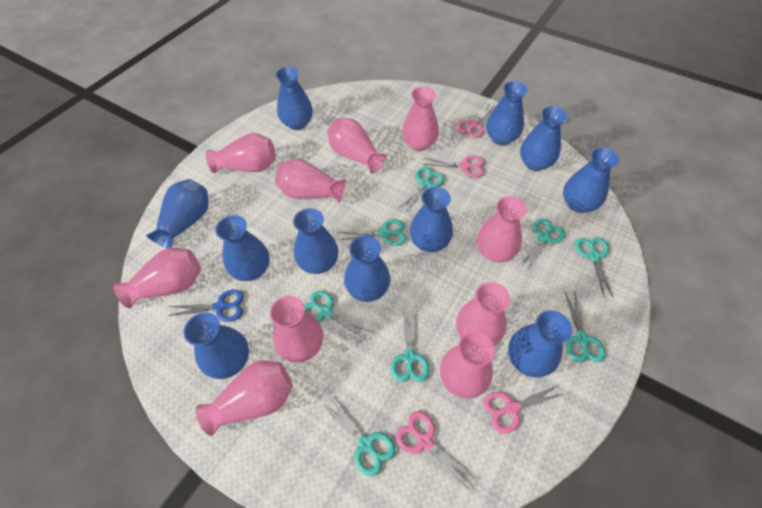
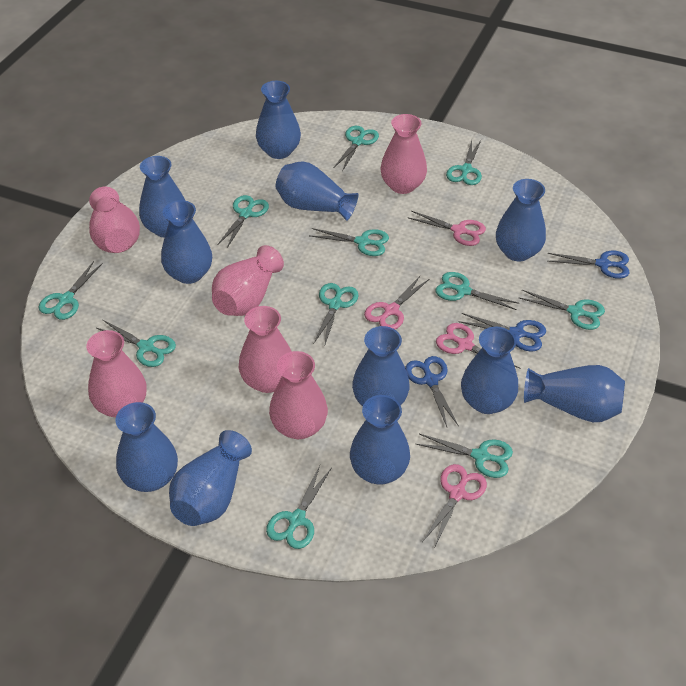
blue scissors: [168,290,244,322] = 1 -> [405,356,459,427] [459,313,546,352] [548,251,629,279] = 3
pink vase: [113,248,201,308] [196,361,293,436] [206,133,276,173] [270,296,323,363] [275,159,346,203] [327,118,386,174] [402,87,439,151] [440,332,495,399] [456,282,510,346] [477,196,527,262] = 10 -> [86,330,147,418] [89,187,140,253] [212,245,284,316] [239,306,292,393] [269,351,328,439] [380,114,427,194] = 6
turquoise scissors: [304,291,371,340] [322,397,395,476] [338,219,407,246] [391,309,429,382] [398,167,444,213] [520,219,565,270] [565,292,605,363] [575,237,614,299] = 8 -> [39,261,103,320] [97,320,176,367] [217,195,269,248] [266,465,331,549] [310,228,389,256] [314,283,359,347] [334,126,379,171] [416,434,513,478] [435,272,520,310] [446,140,482,185] [519,290,605,330] = 11

